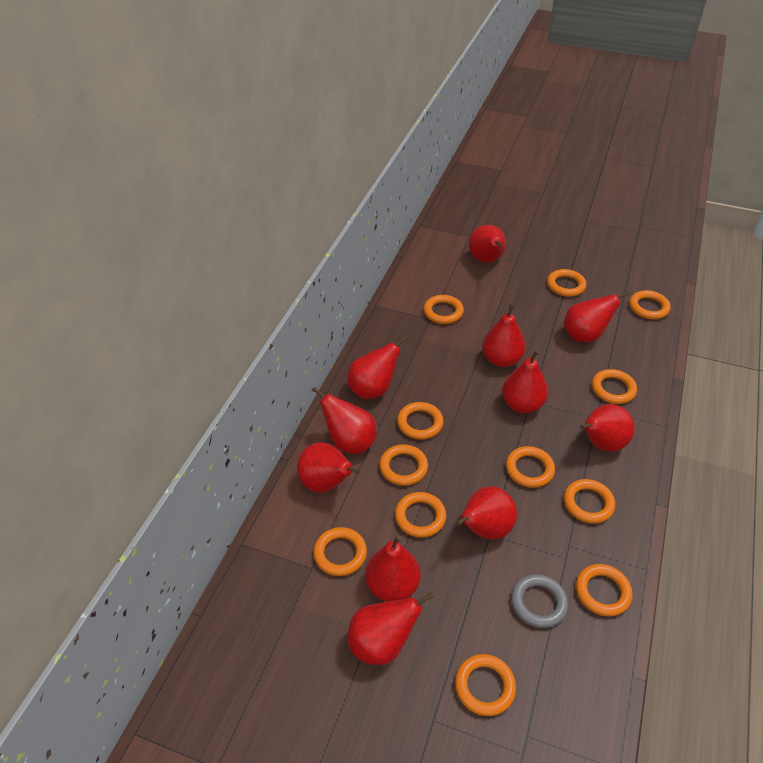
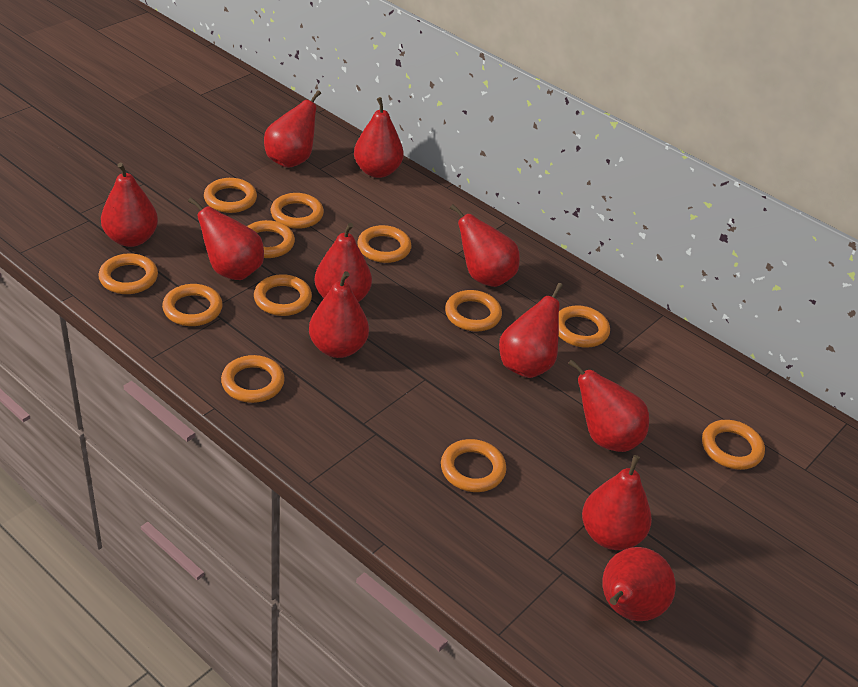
grey ring: [511,574,568,628] = 1 -> none = 0

